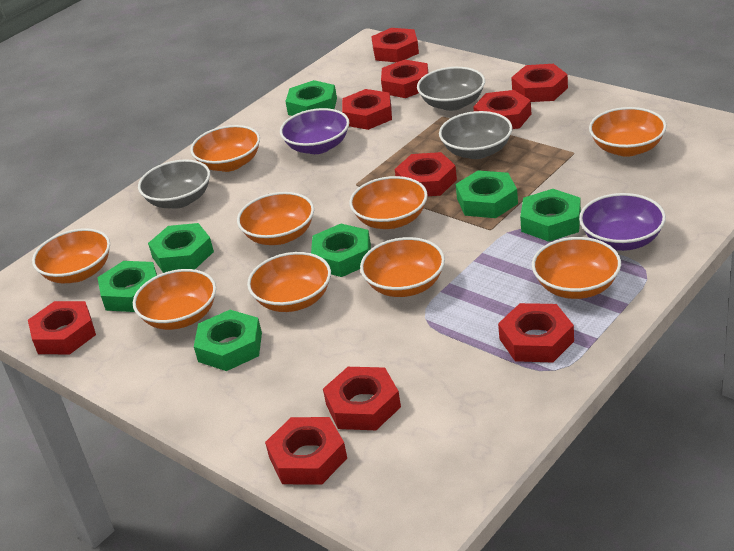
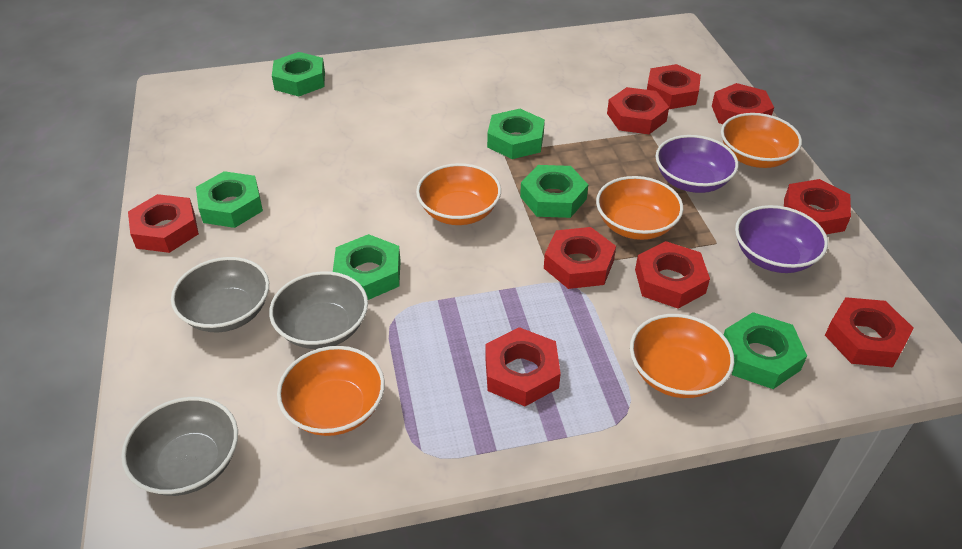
green nut: [97,261,157,312] [148,223,214,273] [194,310,262,371] [285,80,337,116] [311,224,371,277] [456,170,518,218] [520,189,581,242] = 7 -> [196,171,263,228] [272,52,325,96] [333,234,401,300] [487,109,545,159] [520,165,588,218] [724,312,807,389] = 6
orange bowl: [32,228,110,283] [133,269,216,330] [190,125,260,172] [237,192,314,245] [247,252,331,312] [349,176,428,229] [360,237,445,297] [532,237,621,299] [589,107,667,157] = 9 -> [277,346,385,436] [416,163,501,225] [596,176,683,240] [630,314,734,398] [721,113,802,168] = 5
red nut: [28,301,96,354] [265,417,347,485] [323,367,401,430] [342,89,392,130] [371,28,419,62] [381,60,429,98] [395,152,457,196] [473,90,531,129] [498,303,574,362] [511,64,568,102] = 10 -> [128,194,199,253] [485,327,561,406] [544,227,616,289] [607,87,669,134] [635,241,710,309] [647,64,701,109] [712,83,774,124] [784,179,851,234] [825,297,914,367] = 9

